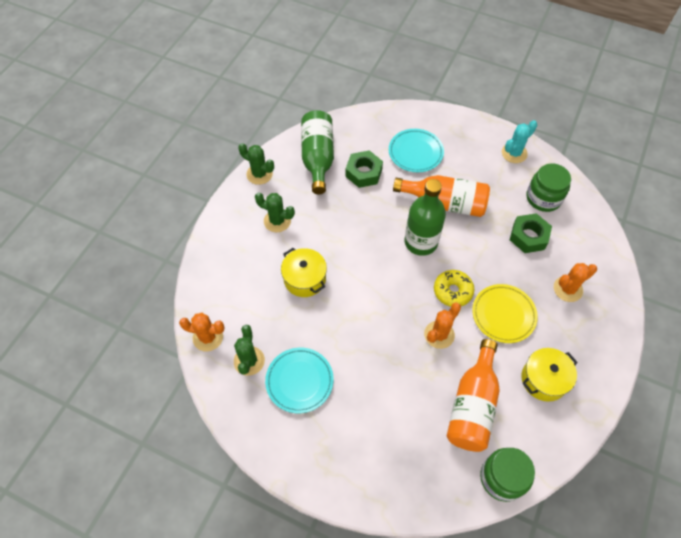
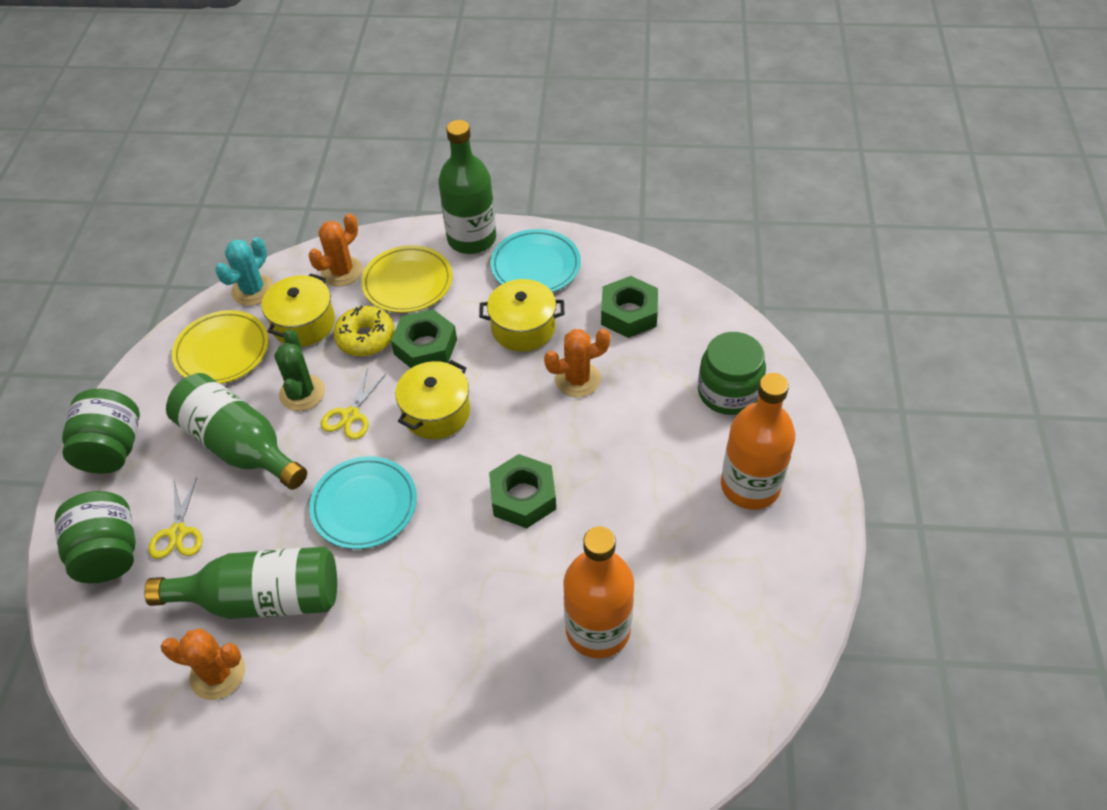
green bottle: [301,110,334,194] [404,179,446,256] = 2 -> [144,547,337,619] [166,373,307,490] [438,120,496,254] = 3
green cactus: [234,325,265,376] [238,143,274,185] [255,193,295,232] = 3 -> [274,329,325,411] = 1
green jar: [480,448,535,502] [527,164,571,212] = 2 -> [54,491,136,584] [62,389,140,474] [698,332,766,415] = 3
green nut: [345,150,383,188] [510,213,552,253] = 2 -> [391,309,457,368] [489,454,556,528] [601,276,658,338] = 3
yellow plate: [472,284,538,343] = 1 -> [172,310,269,384] [361,245,452,313] = 2
yellow pot: [281,248,327,297] [522,348,578,402] = 2 -> [262,273,335,347] [395,360,470,439] [479,279,564,352] = 3
yellow scissors: none = 0 -> [148,477,203,559] [321,368,387,440] = 2

